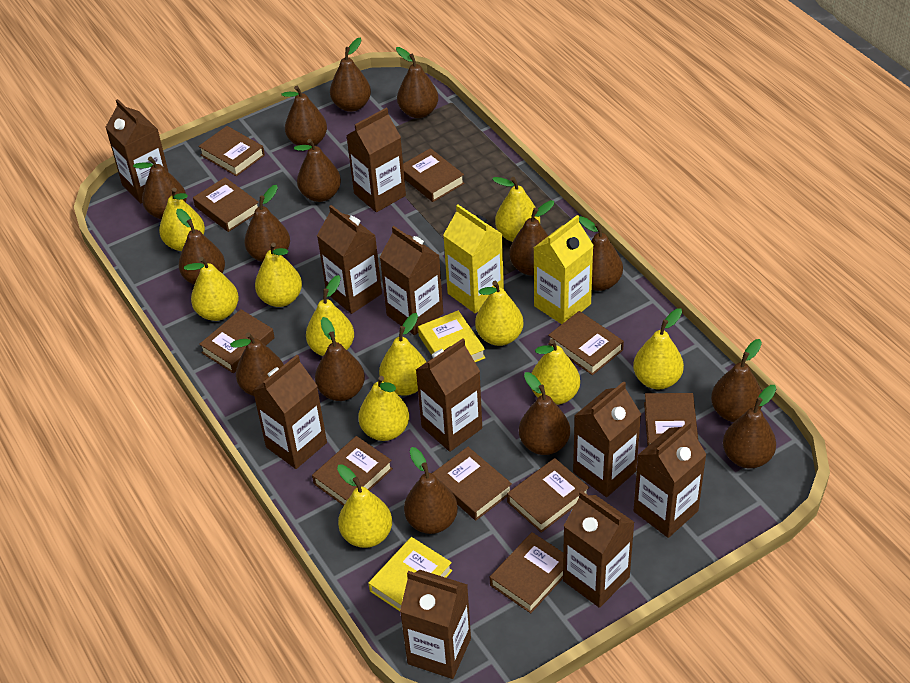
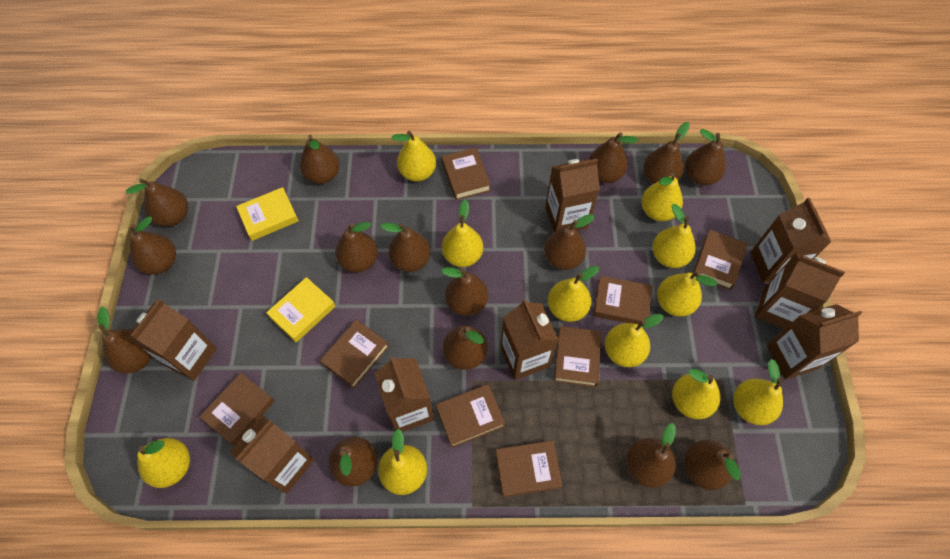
brown book: [193,177,259,232] [198,126,265,176] [199,309,275,373] [312,436,393,506] [403,148,464,202] [432,447,512,521] [490,532,563,613] [507,458,589,533] [548,311,624,375] [644,393,698,446] = 10 -> [199,373,275,446] [320,320,389,388] [436,384,505,448] [442,147,491,200] [496,440,563,497] [554,326,602,387] [593,276,653,324] [693,230,748,290] = 8
brown carton: [105,99,168,203] [253,355,327,469] [317,205,382,314] [346,107,406,212] [380,226,443,335] [400,570,471,679] [416,338,482,452] [563,491,635,608] [573,381,641,497] [634,421,707,538] = 10 -> [128,299,217,381] [230,415,315,494] [374,356,434,432] [500,299,558,380] [545,159,600,232] [750,198,831,283] [755,253,845,329] [767,304,862,379] = 8
yellow carton: [443,205,504,314] [534,215,594,324] = 2 -> none = 0

